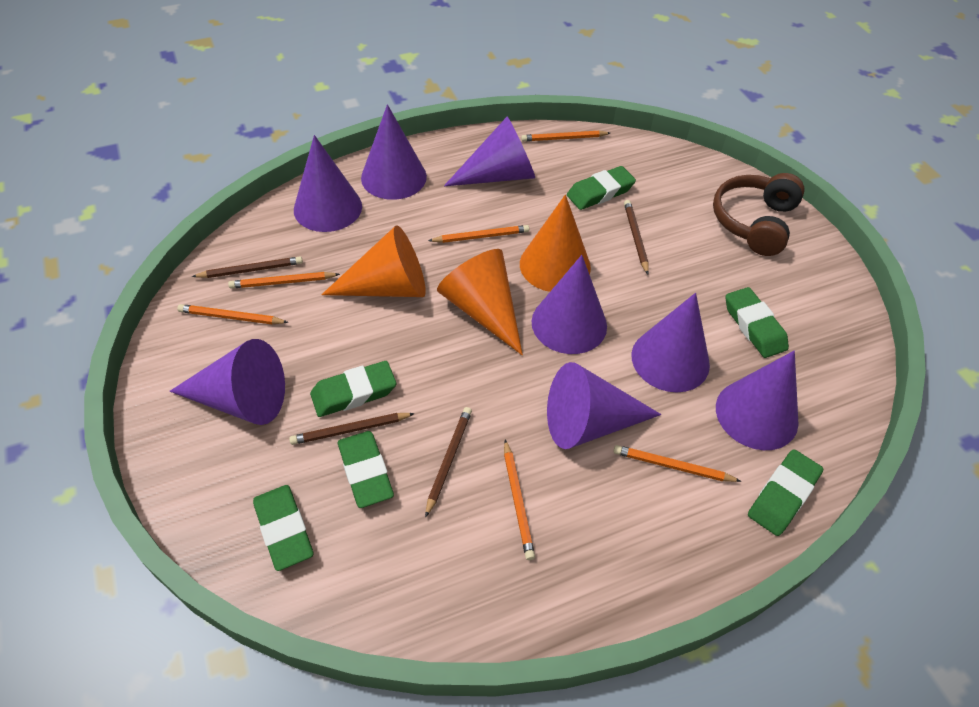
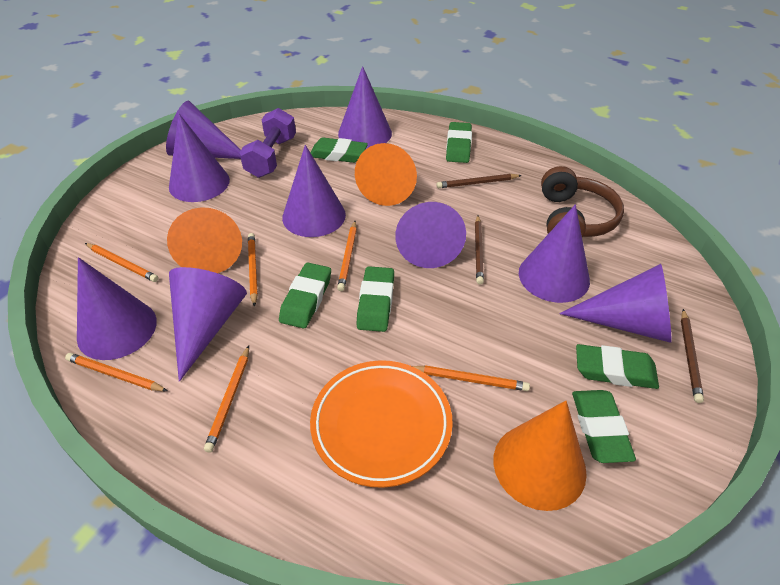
brown pencil: [192,256,303,278] [289,413,415,445] [425,407,472,518] [624,200,649,275] = 4 -> [436,174,522,188] [475,215,484,285] [681,309,704,403] = 3
orange plate: none = 0 -> [310,360,453,488] = 1
purple cone: [169,339,285,425] [294,135,362,232] [361,104,427,200] [444,117,535,186] [532,255,607,354] [547,362,661,449] [632,293,710,392] [716,351,799,450] = 8 -> [77,257,157,360] [166,101,241,159] [169,114,230,202] [169,267,247,382] [282,145,346,237] [338,66,392,149] [395,202,466,268] [519,204,590,303] [559,264,671,343] = 9
purple dumbbell: none = 0 -> [239,108,296,178] = 1

